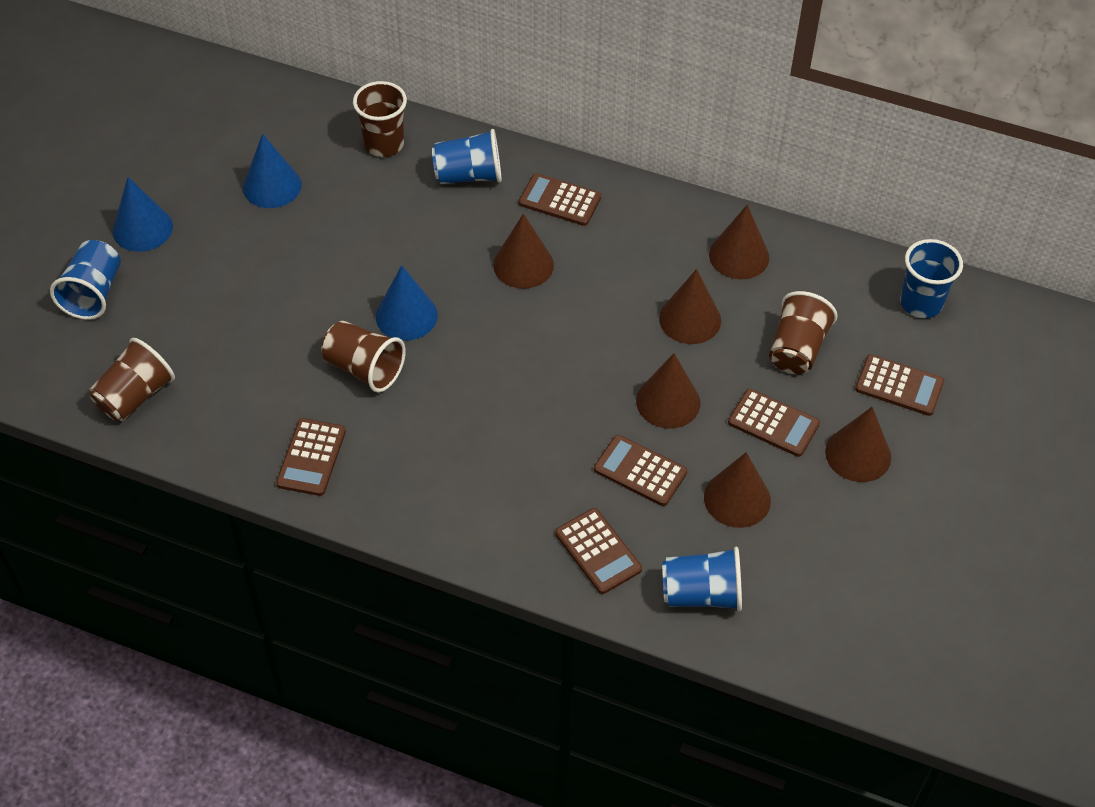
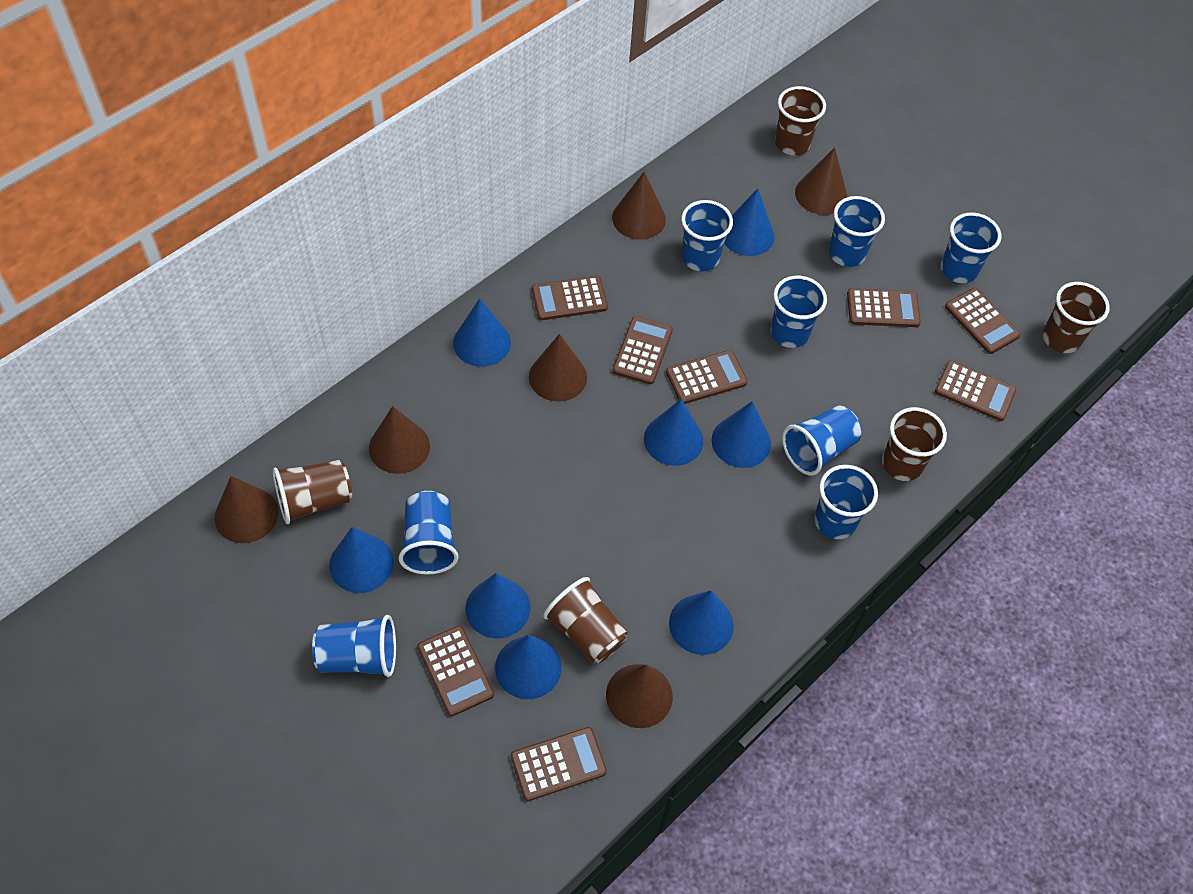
blue cone: [113,177,173,252] [243,134,302,208] [376,265,438,341] = 3 -> [329,527,394,593] [453,298,511,367] [465,573,530,638] [495,635,562,699] [644,399,704,466] [669,590,734,655] [711,401,771,468] [724,188,774,256] = 8
blue cup: [50,240,121,320] [432,129,502,184] [662,547,742,611] [900,239,963,318] = 4 -> [312,615,396,677] [398,491,459,575] [681,200,733,272] [770,276,827,348] [782,406,861,476] [814,465,878,539] [829,196,885,267] [941,213,1001,283] = 8
brown calculator: [276,418,346,496] [519,173,601,226] [555,508,642,594] [594,435,687,506] [728,389,820,457] [855,354,944,416] = 6 -> [417,626,494,716] [511,727,607,801] [532,276,608,320] [613,316,673,384] [666,350,748,404] [847,288,921,327] [935,361,1016,421] [945,288,1021,354] = 8
brown cup: [89,338,175,421] [322,321,406,393] [353,81,407,157] [769,291,838,374] = 4 -> [273,460,352,524] [543,577,627,664] [775,86,826,155] [882,407,947,481] [1043,282,1110,353] = 5

